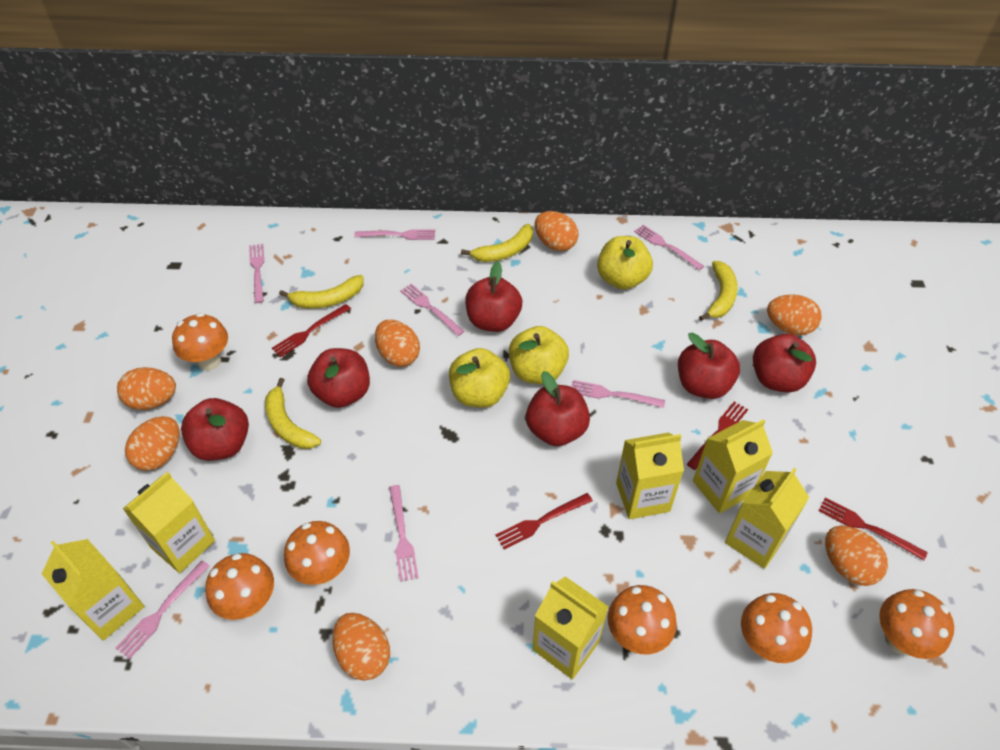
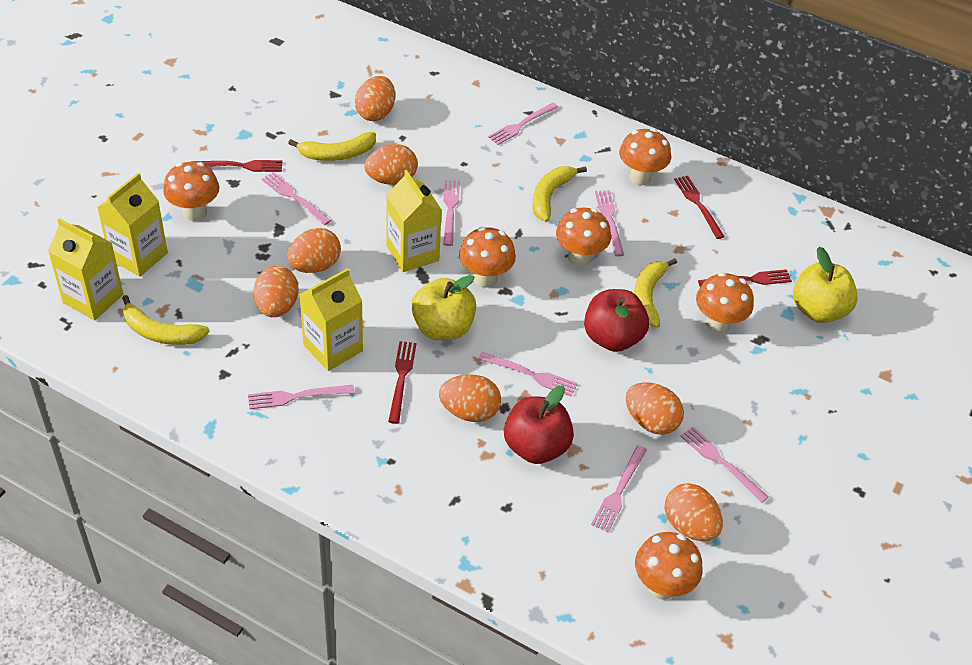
pink fork: [116,560,210,659] [249,244,264,303] [354,230,435,240] [389,485,418,582] [400,284,464,336] [572,380,665,408] [634,225,704,270] = 7 -> [248,385,355,409] [261,172,331,225] [443,180,460,246] [478,352,578,397] [488,103,558,145] [591,445,647,532] [595,190,624,256] [681,427,769,503] = 8
red apple: [181,398,249,461] [307,348,370,408] [465,261,522,332] [526,371,590,446] [678,333,740,399] [753,334,816,392] = 6 -> [504,385,574,464] [584,289,649,352] = 2
yellow apple: [449,348,510,408] [509,326,569,384] [597,236,653,290] = 3 -> [411,275,476,340] [793,246,858,323] = 2
yellow carton: [42,539,145,641] [123,472,215,573] [533,576,609,679] [616,432,684,519] [693,419,773,513] [725,468,809,569] = 6 -> [48,218,123,320] [97,173,168,277] [299,268,363,371] [386,170,442,272] = 4

